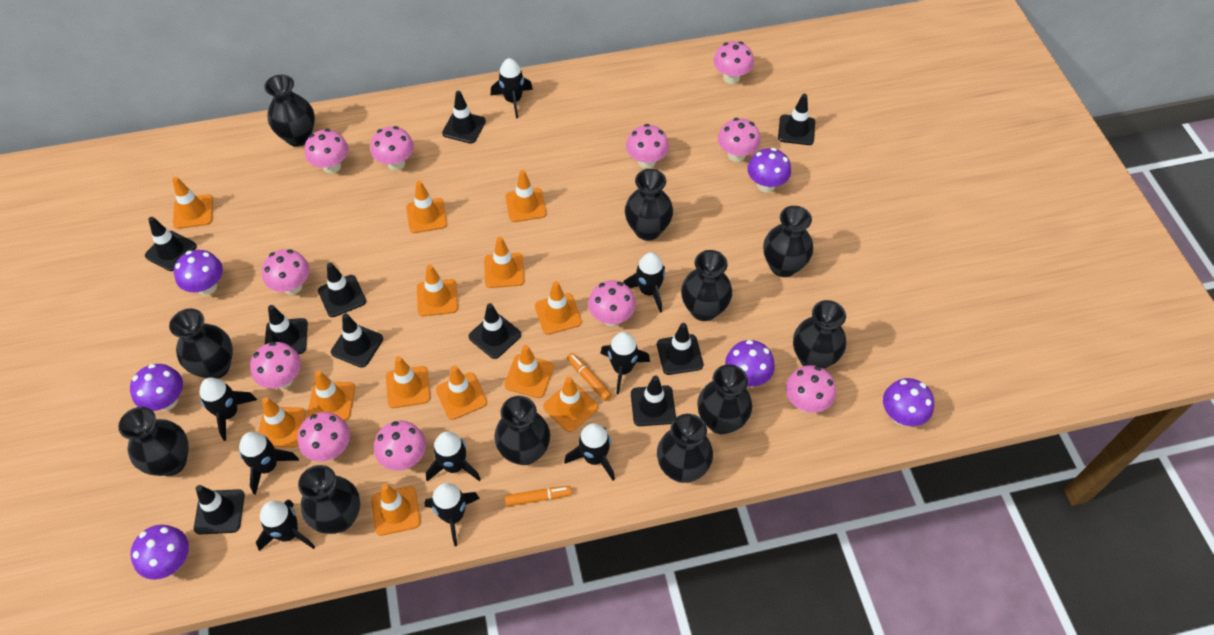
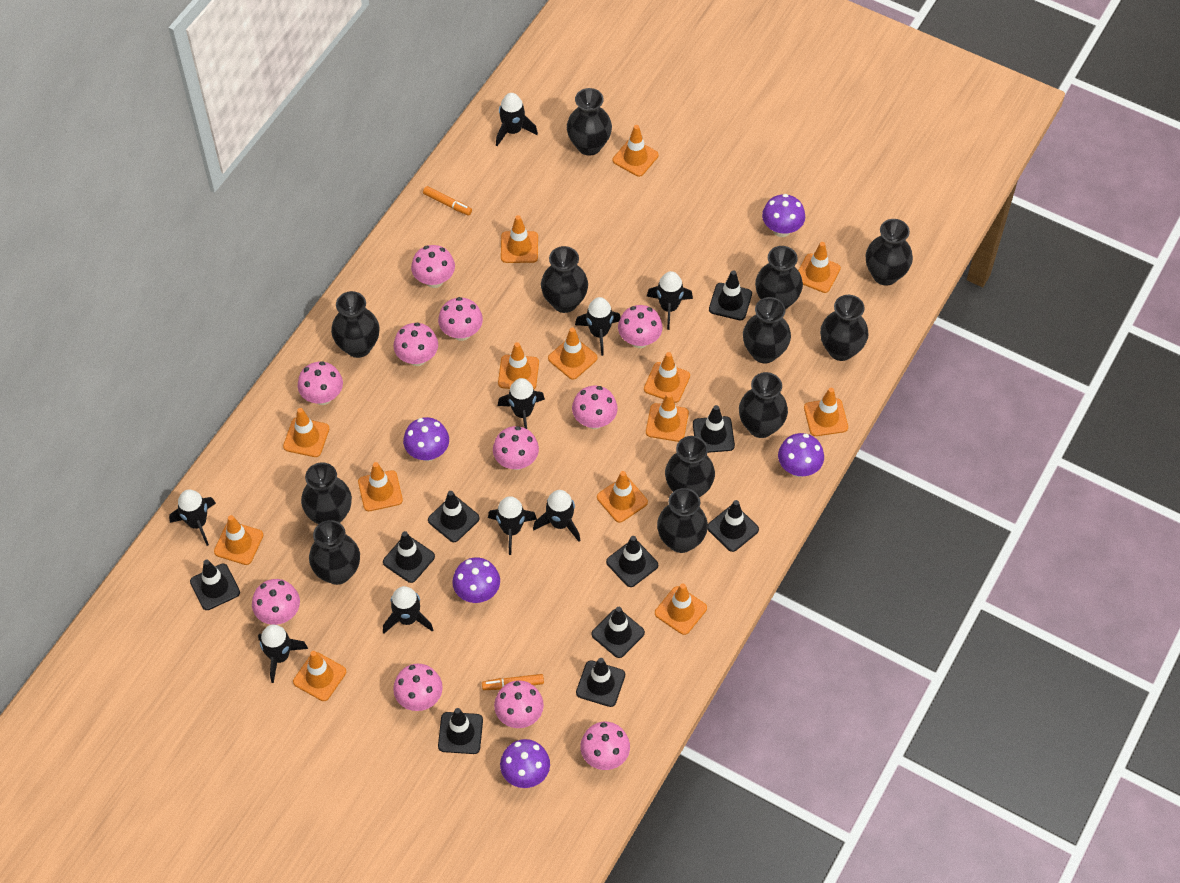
black vase: [118,407,189,476] [169,309,233,379] [264,75,315,147] [298,465,360,534] [494,396,550,465] [625,169,673,241] [657,414,713,483] [681,250,732,321] [697,364,752,434] [763,206,813,277] [793,300,846,369] = 11 -> [301,462,352,524] [309,520,360,585] [331,291,380,358] [541,246,588,313] [567,88,612,156] [657,488,708,553] [665,436,715,497] [739,372,788,438] [743,297,791,363] [755,246,803,310] [820,295,869,361] [866,219,913,286] = 12
orange traffic cone: [172,177,213,229] [258,397,306,447] [307,371,355,421] [371,484,420,536] [386,356,430,408] [406,181,447,233] [417,264,458,316] [436,365,487,420] [484,237,525,288] [504,345,554,398] [505,170,547,222] [535,281,582,335] [543,377,598,432] = 13 -> [214,515,263,565] [283,408,330,457] [293,651,346,701] [358,462,403,511] [498,342,539,389] [501,215,538,263] [548,328,598,380] [597,471,648,523] [613,125,659,177] [644,352,690,403] [646,393,689,442] [655,583,707,635] [798,242,841,293] [804,388,848,436] = 14
purple mushroom: [130,364,183,411] [130,525,189,580] [174,250,223,295] [725,340,775,387] [747,148,791,193] [883,378,934,426] = 6 -> [403,417,449,461] [452,558,500,603] [500,739,550,788] [762,194,805,237] [778,433,824,477] = 5

